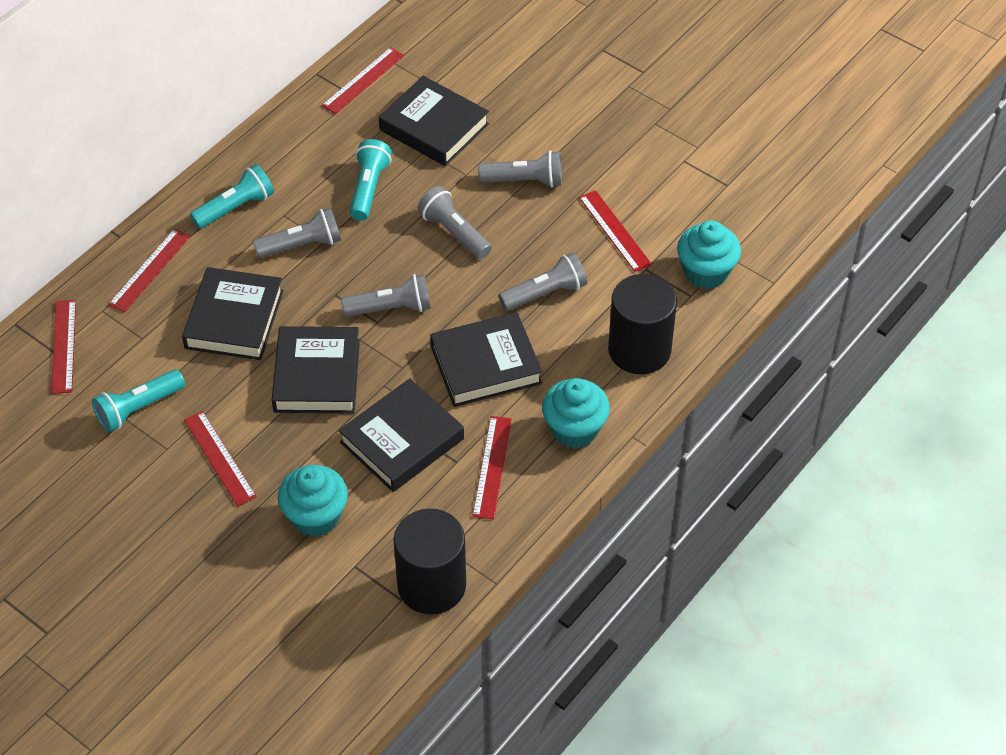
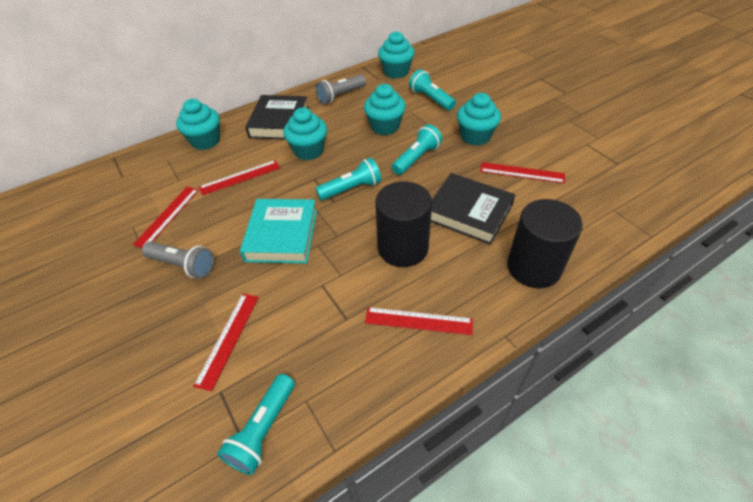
black book: [182,267,284,360] [272,326,360,413] [338,378,464,492] [379,76,489,166] [430,312,542,407] = 5 -> [245,95,309,140] [431,173,515,245] = 2
grey flashlight: [252,208,341,258] [341,274,431,317] [418,186,492,259] [478,151,562,187] [498,252,587,311] = 5 -> [142,242,214,278] [316,74,366,104] = 2
red ruler: [51,300,76,394] [108,228,191,312] [184,411,257,506] [322,47,404,114] [472,416,512,519] [579,190,652,272] = 6 -> [133,187,199,248] [193,294,259,391] [199,160,280,196] [365,307,473,335] [480,162,565,183] = 5
turquoise book: none = 0 -> [240,199,317,264] = 1
turquoise cupcake: [278,465,348,537] [542,378,610,448] [677,221,741,289] = 3 -> [176,99,220,150] [283,108,327,160] [364,84,406,135] [378,31,415,79] [457,93,501,146] = 5
turquoise flashlight: [92,370,185,432] [190,164,274,229] [350,139,392,221] = 3 -> [217,374,295,475] [315,158,381,200] [392,124,442,175] [409,69,456,111] = 4

